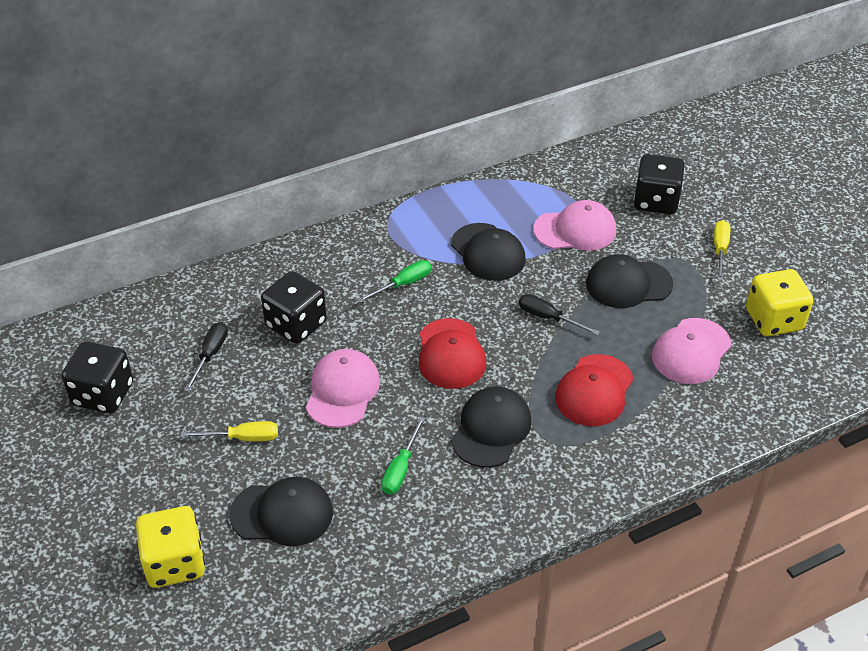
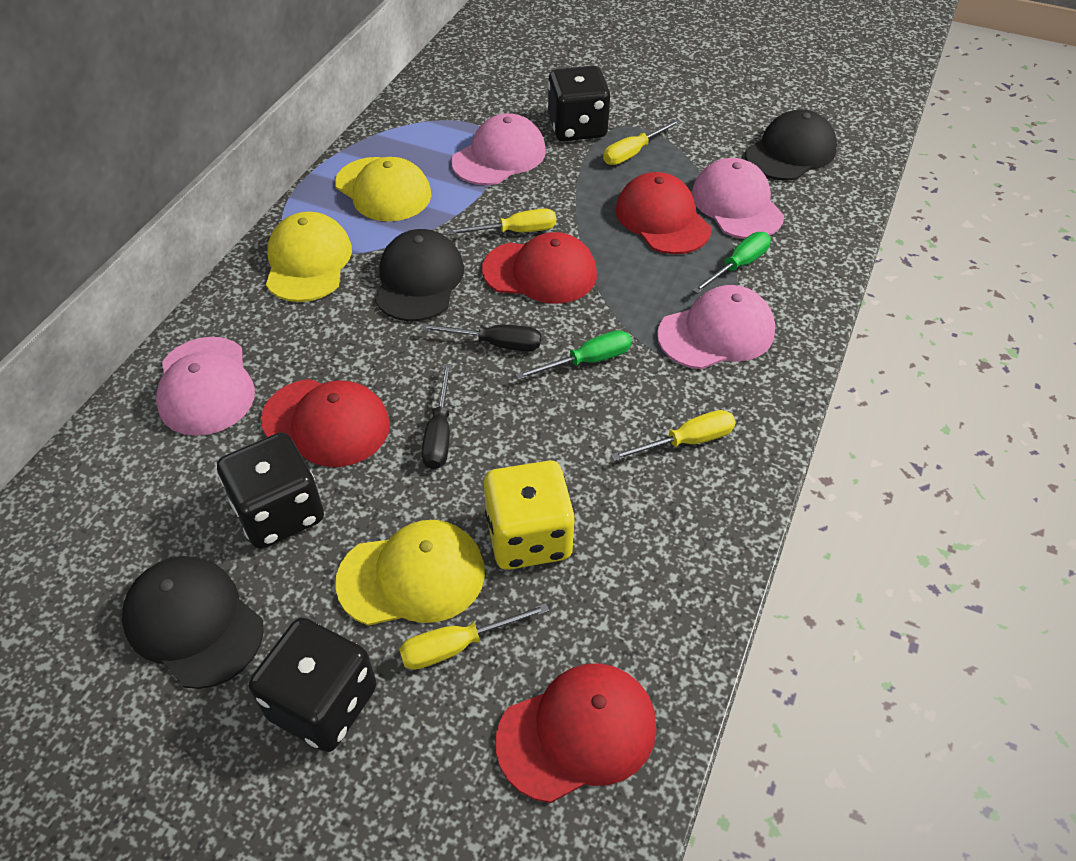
black cap: [230,477,333,546] [451,223,526,281] [451,386,531,468] [586,254,673,308] = 4 -> [122,556,264,689] [375,229,464,321] [745,109,837,181] = 3
pink cap: [306,349,380,428] [533,200,616,251] [652,318,732,384] = 3 -> [156,337,255,436] [451,113,546,185] [657,285,775,369] [691,158,784,239] = 4
red cap: [419,318,486,389] [555,354,634,426] = 2 -> [261,379,390,467] [482,232,597,304] [496,663,657,803] [615,172,711,254] = 4
yellow cap: none = 0 -> [266,212,352,302] [335,157,431,222] [335,520,485,626] = 3
yellow dice: [136,506,205,588] [746,269,814,336] = 2 -> [484,461,575,570] = 1
yellow screwdriver: [181,421,278,441] [714,220,730,281] = 2 -> [399,603,549,670] [447,209,556,235] [603,119,681,165] [611,410,736,461] = 4

